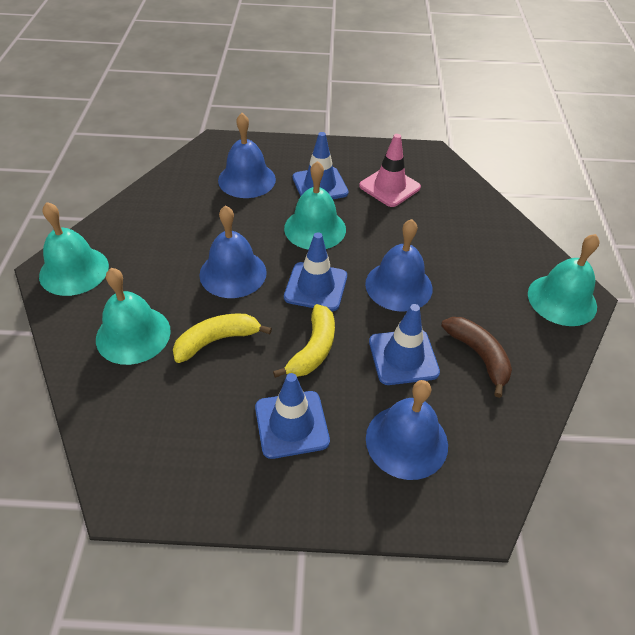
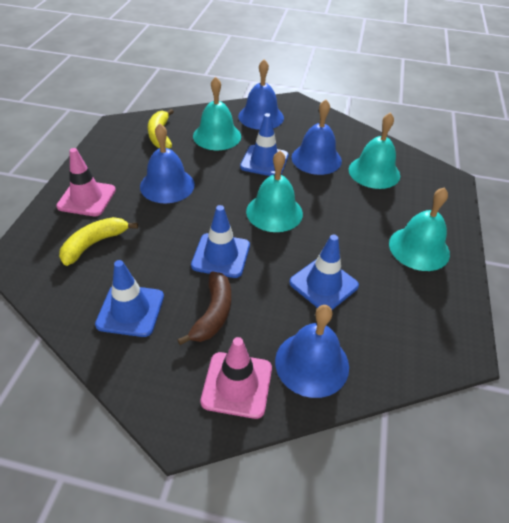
pink traffic cone: [359,134,421,207] = 1 -> [56,148,116,216] [201,337,272,419] = 2

